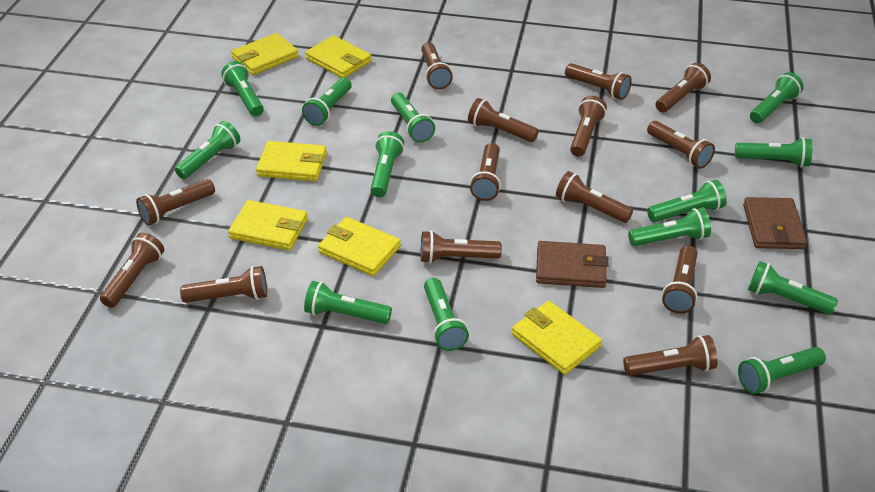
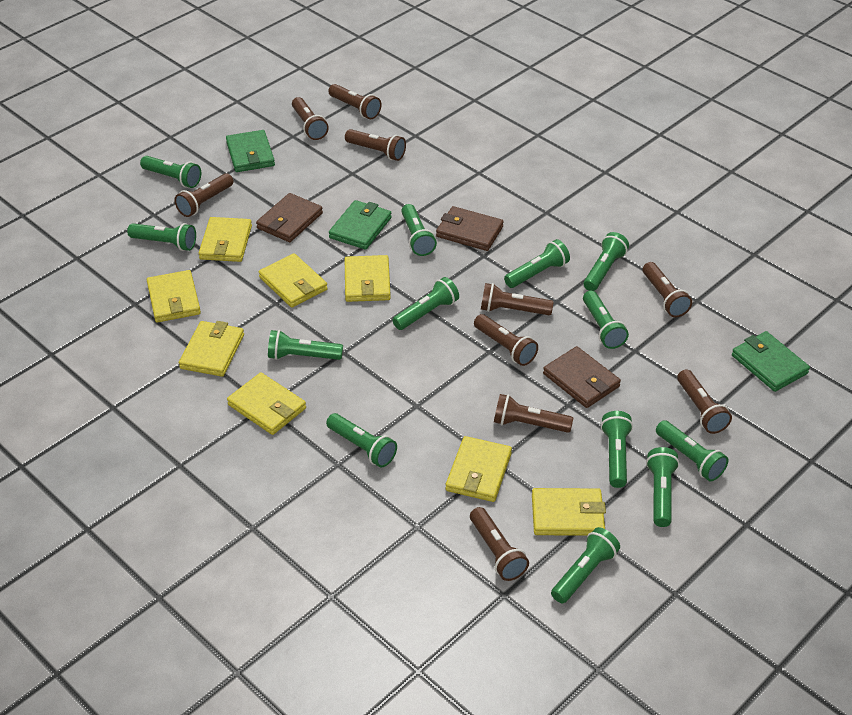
brown flashlight: [100,233,164,308] [136,179,215,226] [180,266,267,303] [421,42,453,89] [421,230,502,263] [468,98,539,142] [470,143,501,201] [556,171,633,223] [565,63,632,100] [570,96,607,157] [623,335,718,376] [647,121,715,169] [656,63,711,112] [662,245,698,314] = 14 -> [174,173,234,217] [292,97,329,140] [328,84,381,119] [345,129,406,161] [470,507,529,581] [474,314,538,366] [481,283,554,315] [494,394,573,433] [643,262,692,317] [677,369,732,434] = 10
brown wallet: [536,241,609,288] [743,197,807,249] = 2 -> [256,193,323,242] [436,206,504,251] [543,346,621,408] = 3
green wallet: none = 0 -> [226,130,275,172] [329,200,392,250] [732,331,810,392] = 3
yellow wallet: [228,200,308,250] [231,33,299,75] [256,141,327,181] [305,35,372,78] [318,217,401,276] [512,301,602,375] = 6 -> [147,270,201,322] [179,321,244,377] [199,217,252,262] [227,372,306,435] [259,253,328,308] [345,255,391,302] [446,436,512,502] [532,488,606,536] = 8

